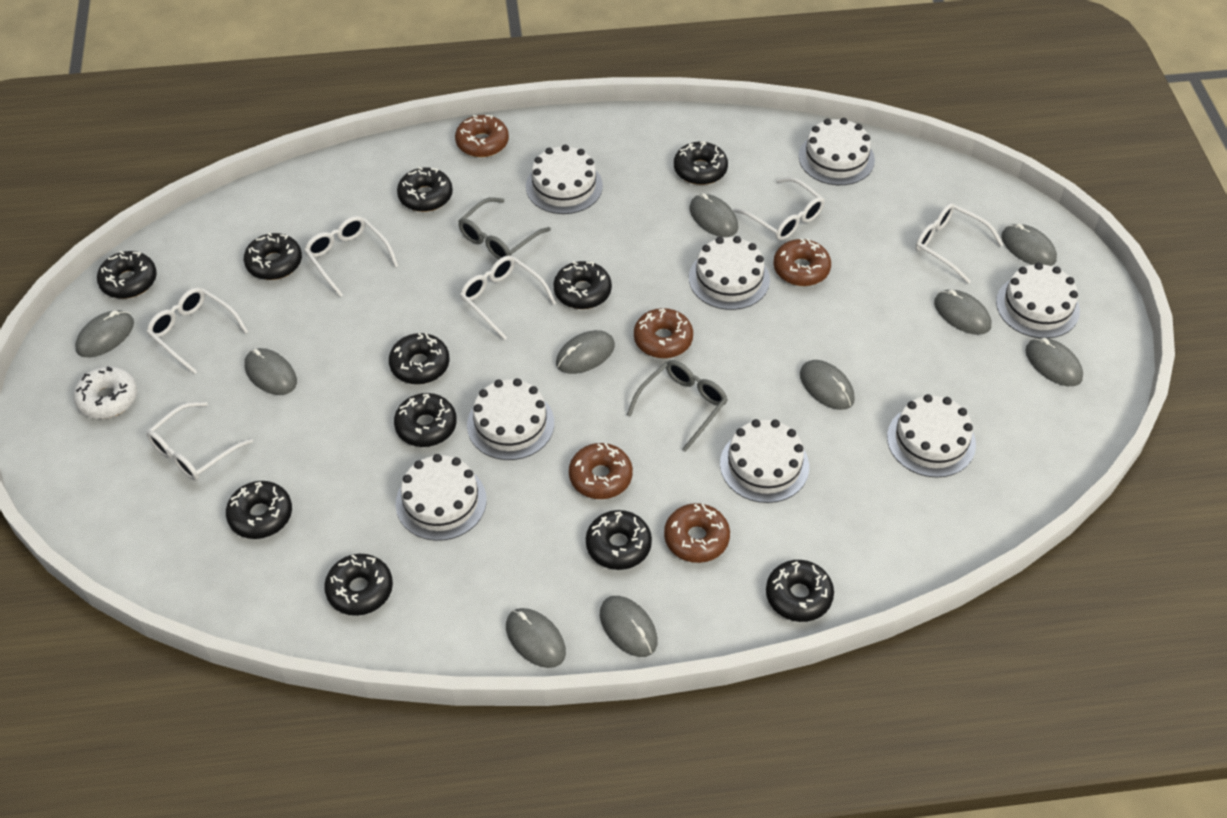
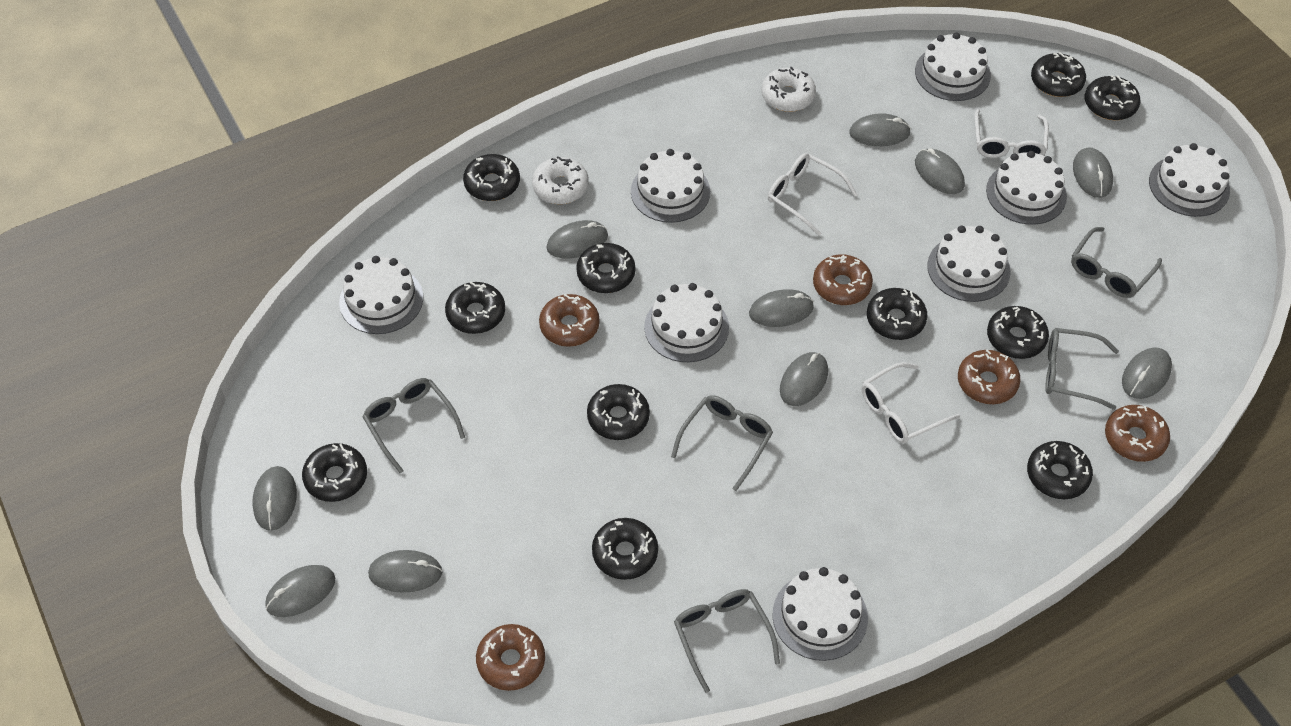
grey glasses: [458,197,551,259] [627,360,728,452] = 2 -> [362,378,465,473] [671,395,773,491] [674,589,780,693] [1045,328,1119,410] [1071,227,1162,298] = 5
white donut: [73,366,137,419] = 1 -> [532,156,589,204] [762,67,816,112] = 2
white glasses: [146,287,248,374] [147,402,253,481] [304,216,398,297] [460,255,556,340] [733,177,825,241] [915,203,1003,284] = 6 -> [768,153,857,236] [861,362,960,443] [975,109,1049,158] = 3

